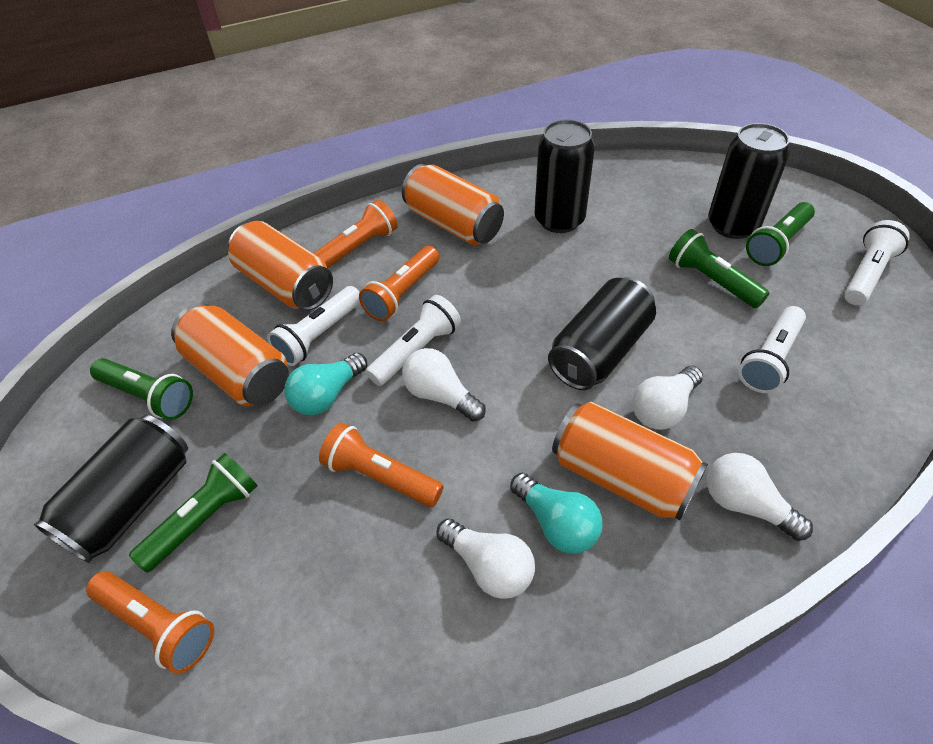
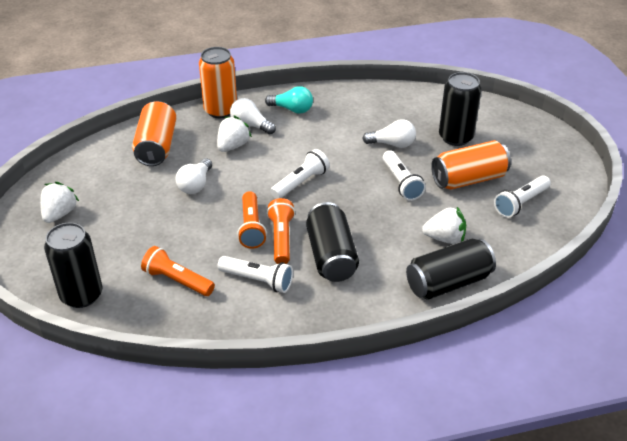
green flashlight: [90,358,193,420] [129,453,257,573] [669,229,769,308] [746,202,815,266] = 4 -> none = 0
orange can: [171,303,289,407] [228,221,333,311] [402,164,504,245] [552,402,708,521] = 4 -> [132,101,176,166] [199,47,237,118] [431,140,511,190] = 3
orange flashlight: [86,571,214,674] [313,199,398,268] [319,423,444,507] [359,246,439,321] = 4 -> [141,246,215,296] [237,191,267,249] [267,198,295,264] = 3
turquoise light bulb: [285,353,368,416] [510,473,603,554] = 2 -> [265,86,313,114] = 1
white light bulb: [402,348,486,421] [436,518,535,599] [632,366,703,430] [707,453,813,541] = 4 -> [176,158,212,194] [230,98,276,134] [362,119,416,148] = 3
white strawberry: none = 0 -> [40,182,79,223] [217,116,252,152] [422,207,466,244] = 3

